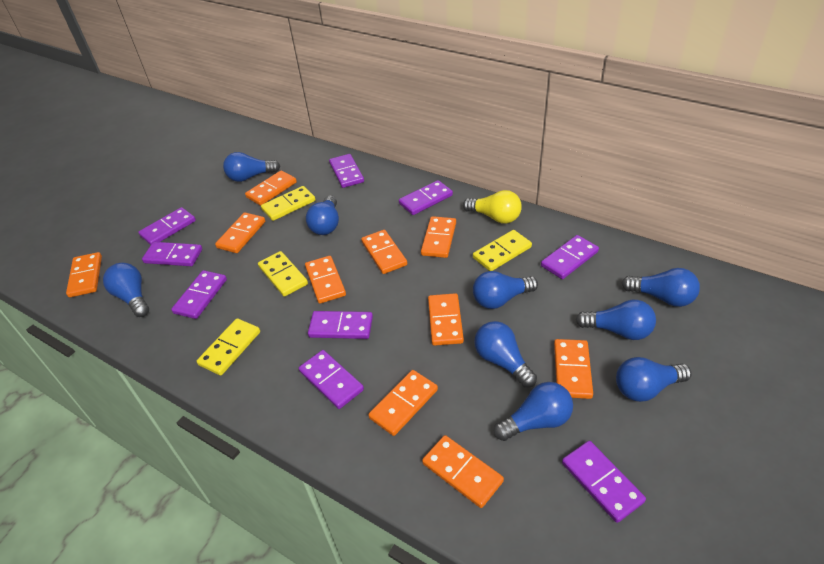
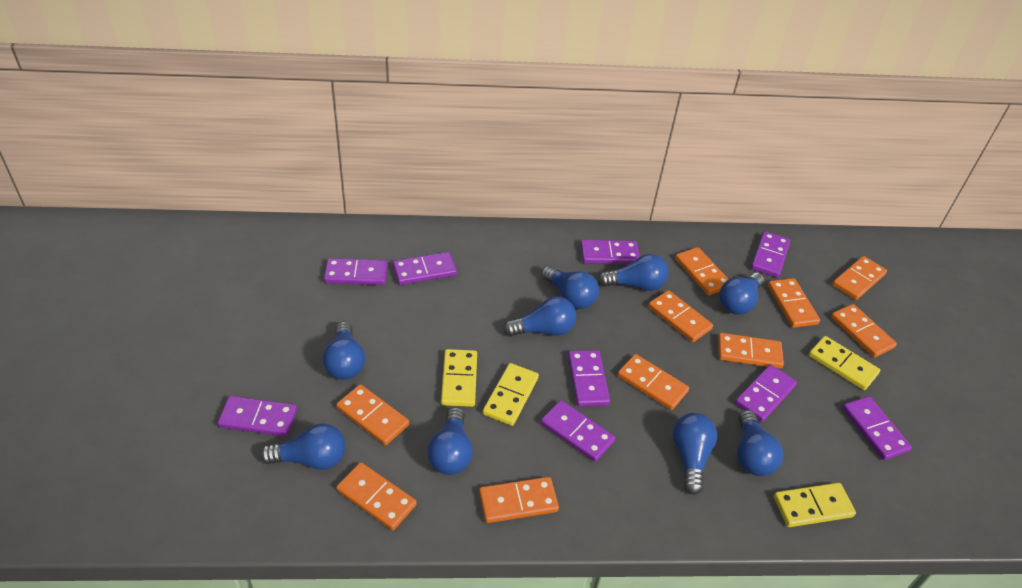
yellow light bulb: [463,190,522,224] = 1 -> none = 0

